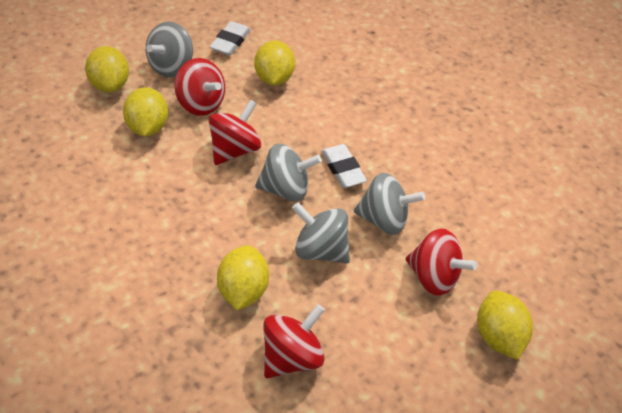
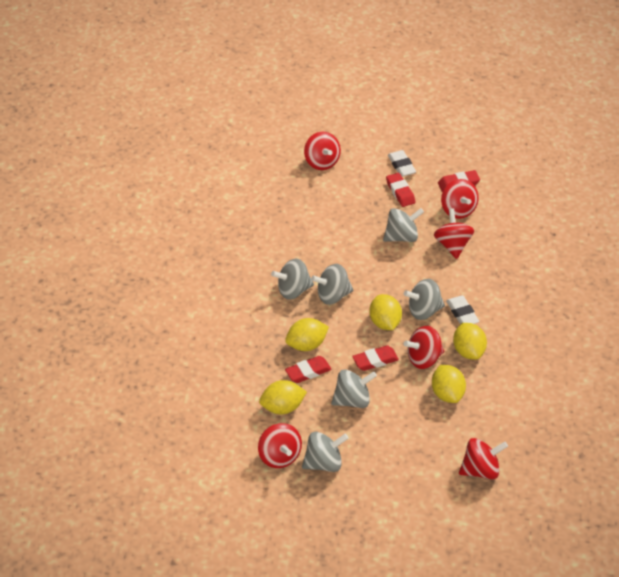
grey spinning top: [146,22,193,77] [255,144,322,201] [292,203,350,264] [354,173,425,235] = 4 -> [271,259,314,300] [302,432,349,472] [311,264,354,305] [331,369,377,408] [383,208,424,242] [404,279,445,320] = 6
red eraser: none = 0 -> [285,356,332,383] [352,345,399,371] [386,173,416,207] [438,170,480,192] = 4
red spinning top: [174,58,225,116] [209,99,261,165] [263,304,325,378] [406,229,477,296] = 4 -> [258,423,302,468] [304,132,341,170] [404,326,444,369] [434,208,474,259] [441,179,479,219] [459,438,508,479] = 6

